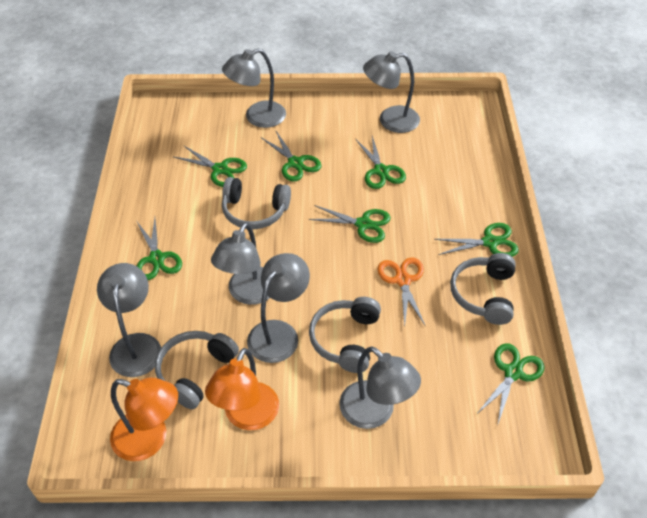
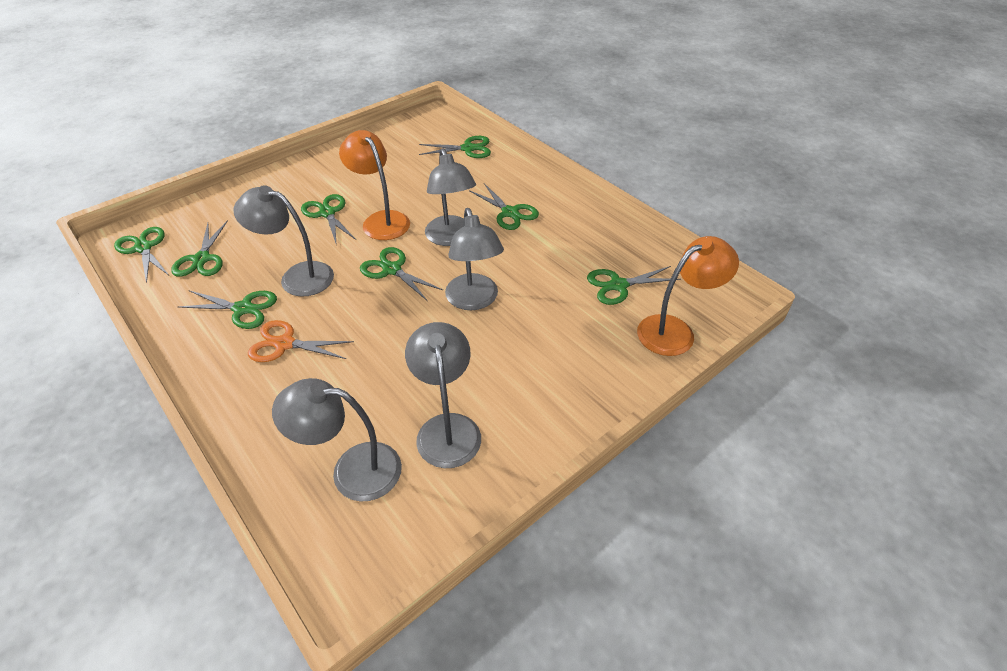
green scissors: [137,218,182,280] [174,145,247,187] [262,131,321,182] [309,205,391,243] [356,136,406,189] [434,223,519,257] [477,343,545,423] = 7 -> [114,227,169,283] [171,220,228,277] [178,290,277,329] [301,194,356,243] [360,247,443,301] [419,136,491,158] [469,183,539,230] [587,266,681,305] = 8
grey headphones: [155,331,239,409] [222,177,291,229] [309,297,381,373] [450,253,516,325] = 4 -> none = 0
grey lamp: [97,263,161,377] [211,222,270,305] [222,48,286,128] [247,253,310,363] [339,346,421,429] [363,51,420,133] = 6 -> [234,185,334,297] [272,378,402,502] [405,322,481,468] [425,148,476,246] [445,208,504,310] = 5

